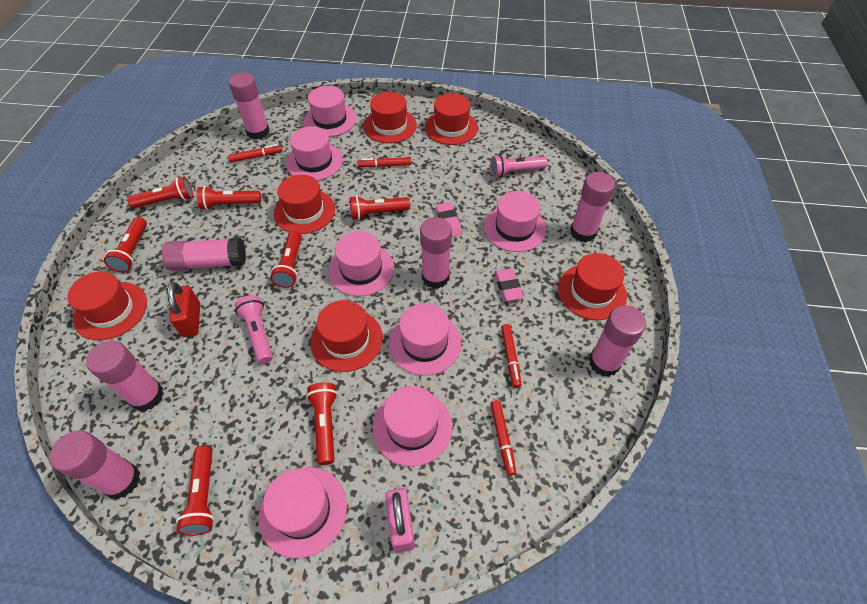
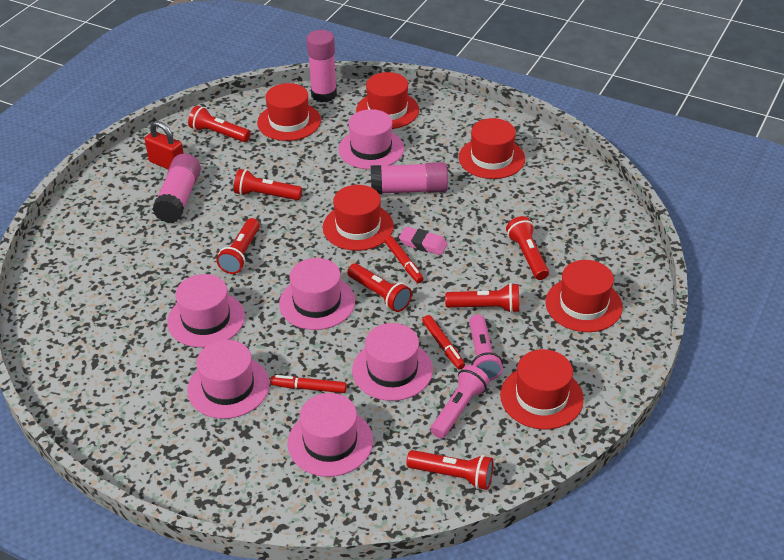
pink eraser: [436,202,462,237] [494,268,524,301] = 2 -> [399,227,448,255] = 1
pink glue stick: [50,431,140,499] [86,340,164,411] [162,237,246,271] [229,73,270,140] [420,217,452,289] [570,172,615,242] [589,305,646,377] = 7 -> [152,153,201,223] [307,30,337,102] [371,162,448,194] = 3
pink hat: [259,467,347,558] [286,126,343,181] [303,86,357,137] [328,231,394,296] [372,386,452,467] [389,303,461,376] [484,191,546,252] = 7 -> [167,274,245,347] [187,340,270,419] [279,258,355,330] [288,393,373,477] [338,109,404,169] [352,323,433,401] = 6
pink padlock: [385,488,415,553] = 1 -> none = 0
red marker: [228,144,282,162] [358,157,411,167] [490,400,516,476] [501,324,521,388] = 4 -> [270,375,347,393] [385,236,424,283] [422,315,465,370] = 3

